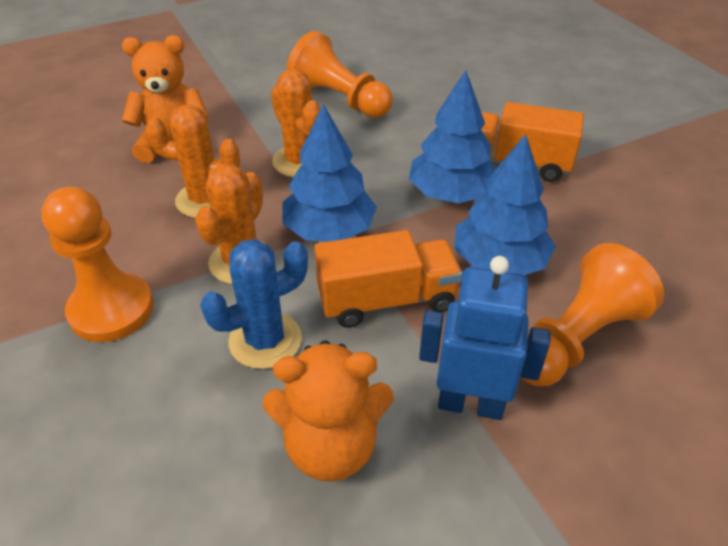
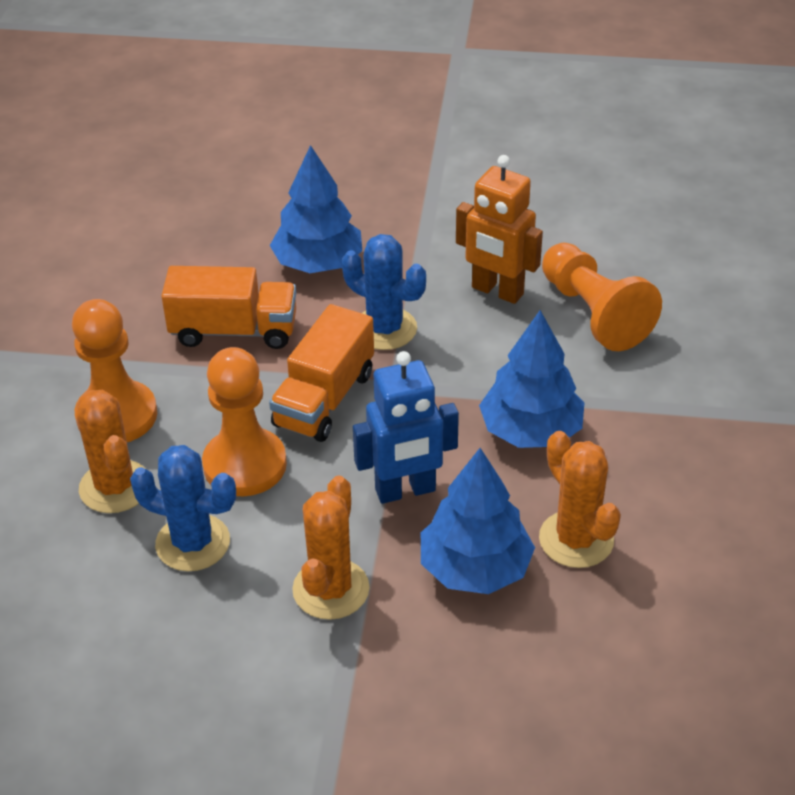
blue cactus: [200,239,308,369] = 1 -> [130,445,236,571] [342,234,426,350] = 2
orange robot: none = 0 -> [456,155,543,304] = 1
orange teddy bear: [122,35,209,163] [263,341,394,482] = 2 -> none = 0

